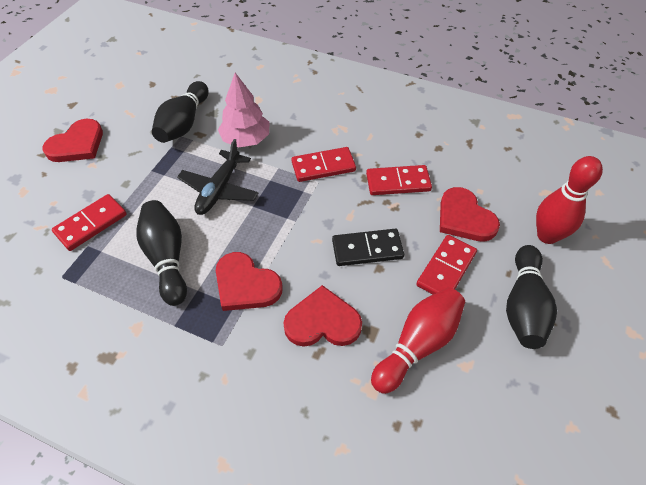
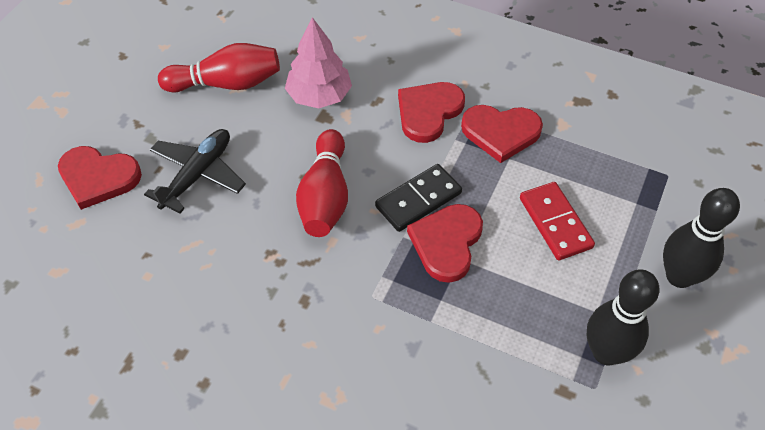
black bowling pin: [136,200,187,306] [152,81,209,143] [506,245,557,349] = 3 -> [587,269,660,365] [663,188,740,288] = 2
red domino: [52,194,127,251] [291,147,356,182] [366,165,432,195] [416,235,477,294] = 4 -> [520,182,595,260] = 1

